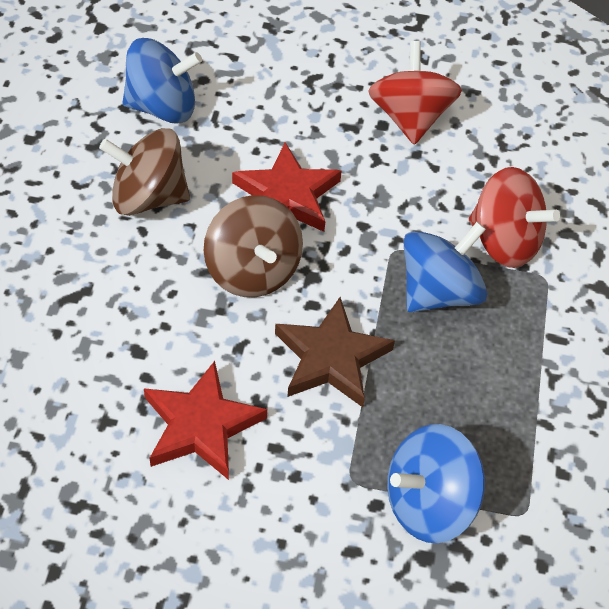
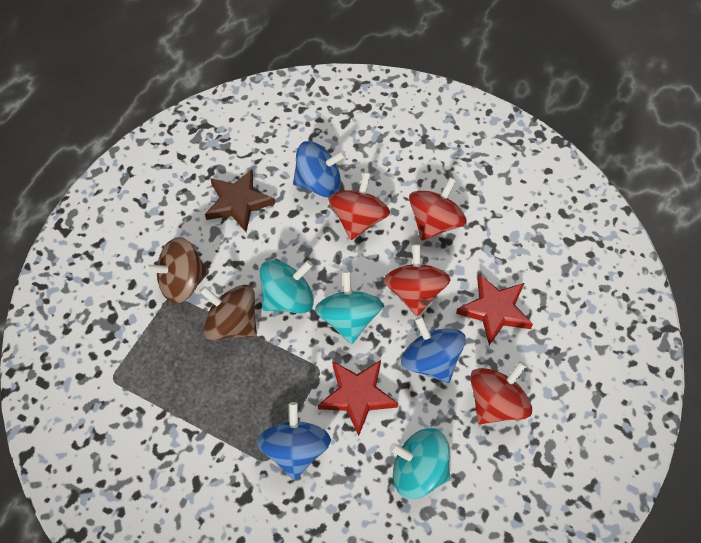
red spinning top: [368,41,462,145] [469,167,560,268] = 2 -> [328,172,390,240] [384,244,450,316] [409,177,467,241] [470,361,532,424] = 4
turquoise spinning top: none = 0 -> [260,260,314,313] [315,271,383,344] [389,428,450,499] = 3

